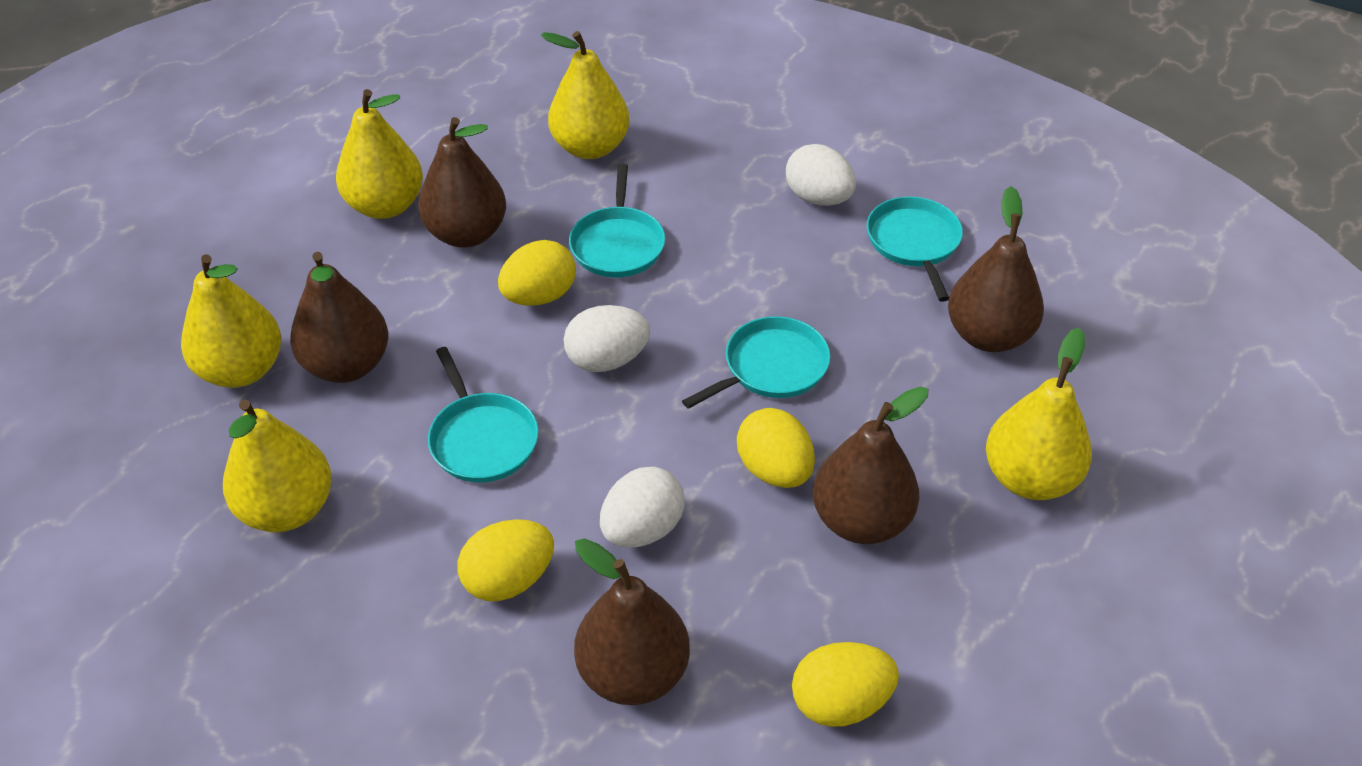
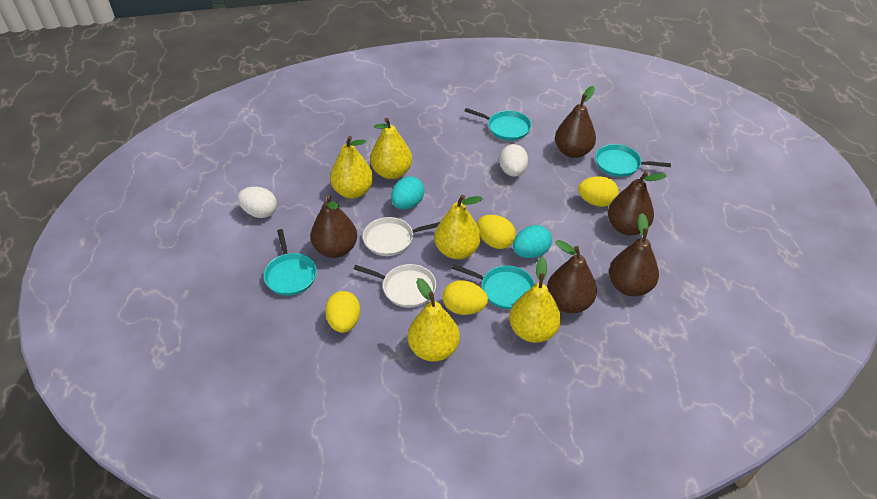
turquoise egg: none = 0 -> [391,176,425,209] [513,225,552,258] = 2
white egg: [564,305,650,372] [600,467,685,548] [786,144,856,206] = 3 -> [238,187,277,218] [499,144,528,177] = 2
white pan: none = 0 -> [354,264,436,308] [363,217,440,256] = 2

